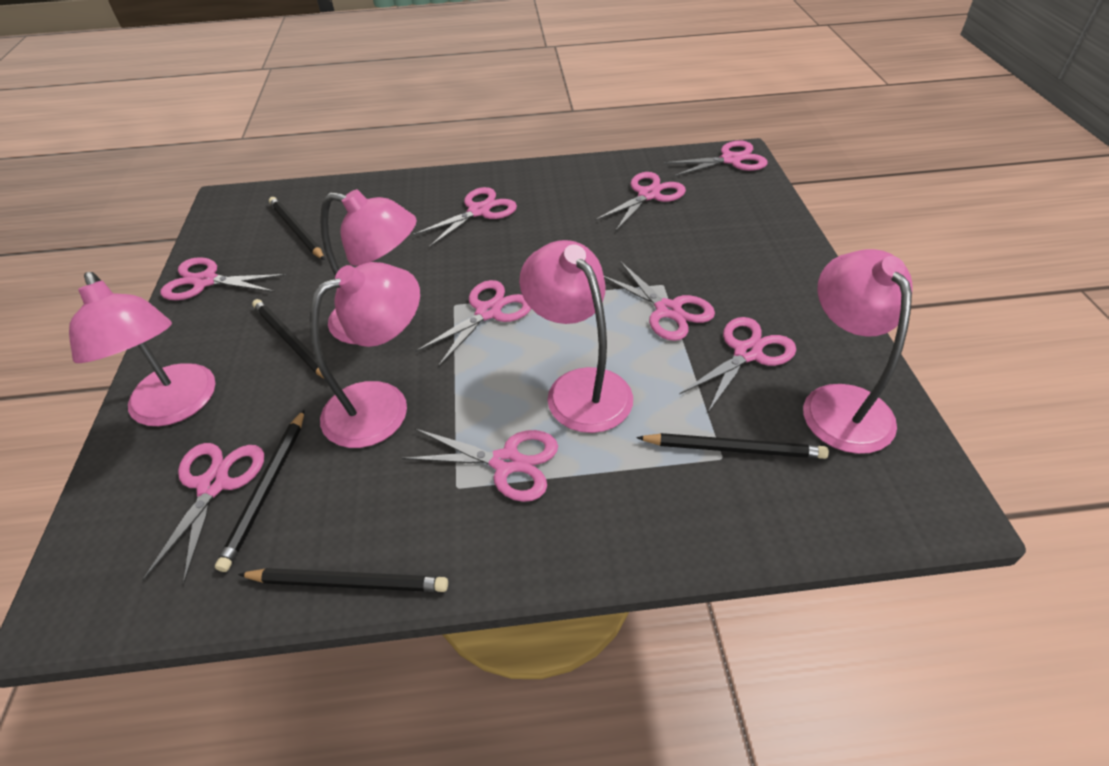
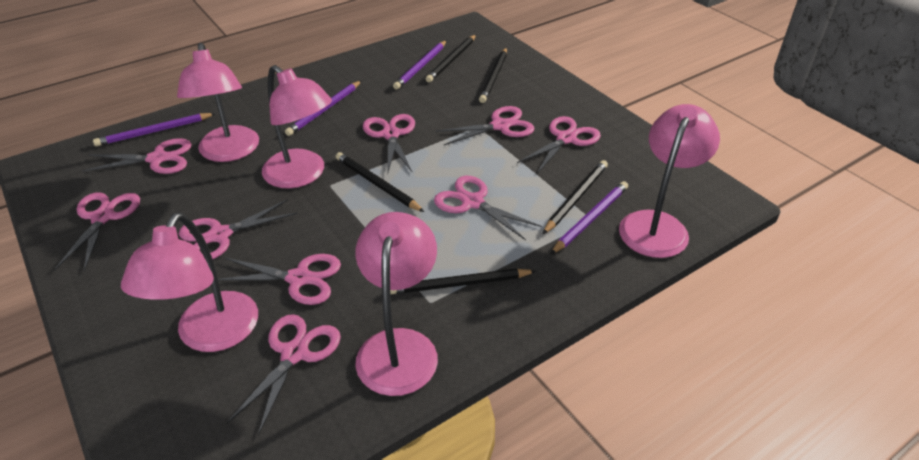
purple pencil: none = 0 -> [93,113,216,147] [285,81,361,136] [393,40,447,90] [550,181,628,255] = 4

